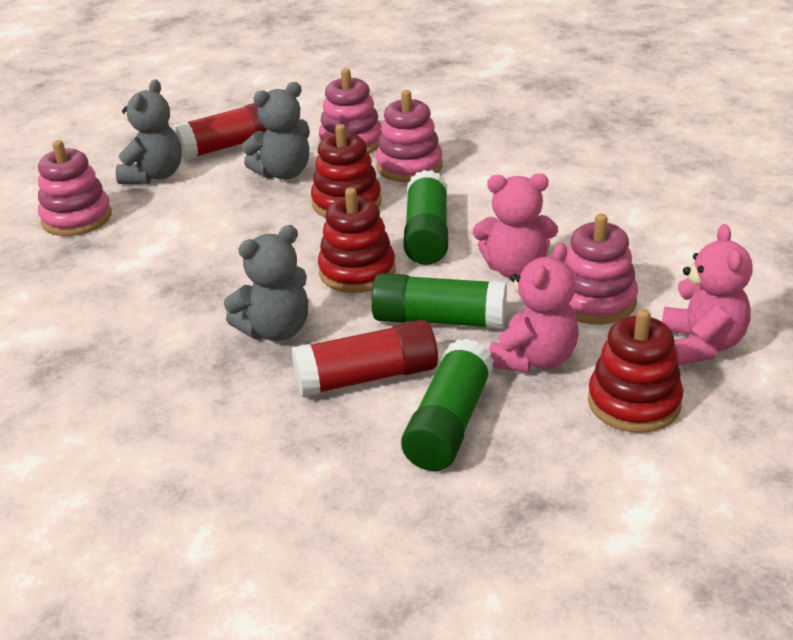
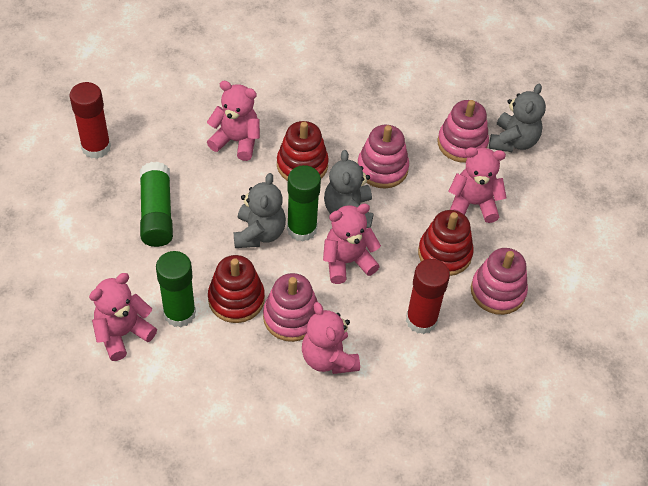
pink teddy bear: [473,174,558,278] [489,243,579,373] [662,224,753,365] = 3 -> [89,273,157,361] [207,81,260,161] [302,302,360,374] [323,204,381,284] [448,147,507,223] = 5

